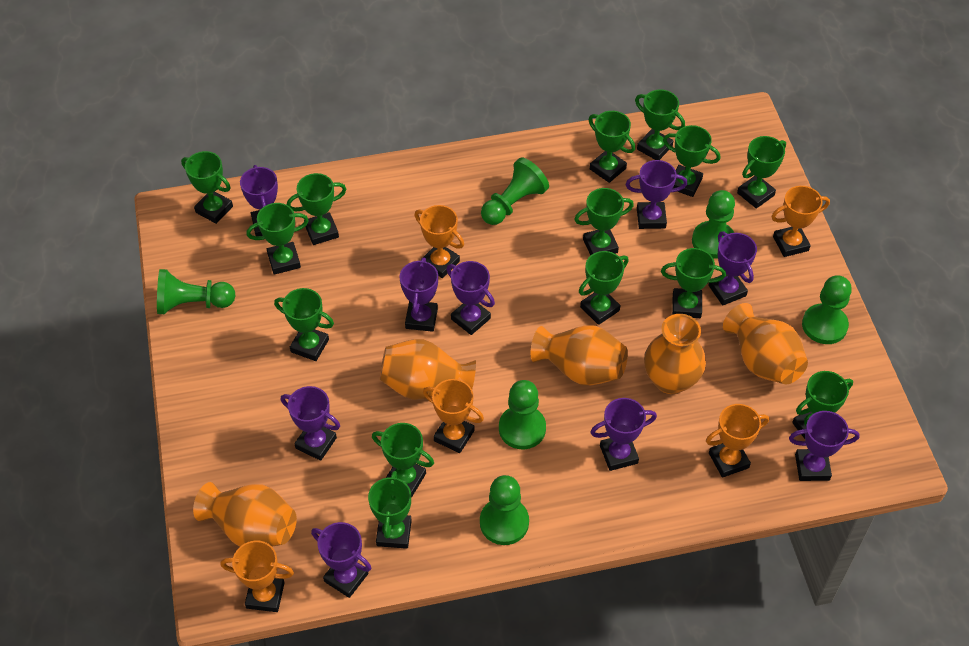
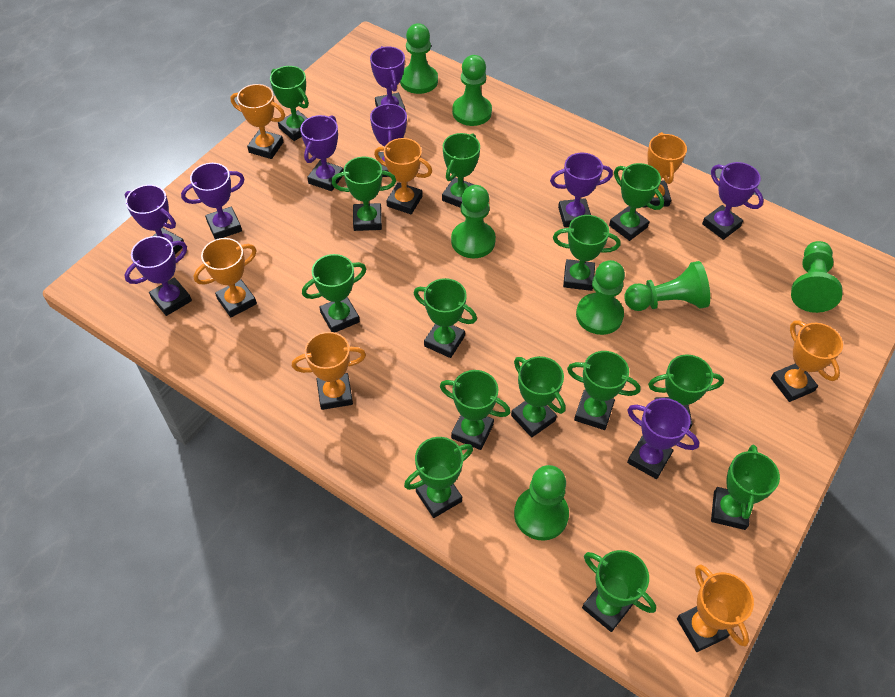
green pawn: [157,269,236,314] [480,475,529,545] [481,157,549,225] [499,380,546,449] [692,190,735,259] [802,276,852,344] = 6 -> [400,23,438,94] [451,185,496,258] [452,55,492,126] [514,465,569,541] [576,260,625,335] [624,261,710,311] [791,241,842,313] = 7
orange trophy: [221,541,294,612] [414,205,464,278] [423,379,484,453] [706,404,769,478] [771,186,830,257] = 5 -> [193,238,257,317] [230,84,285,159] [292,332,366,410] [374,138,432,214] [644,132,687,207] [677,564,754,652] [771,320,843,402] = 7
orange vase: [193,482,297,547] [380,339,476,400] [531,325,628,386] [644,314,706,394] [723,303,808,384] = 5 -> none = 0

